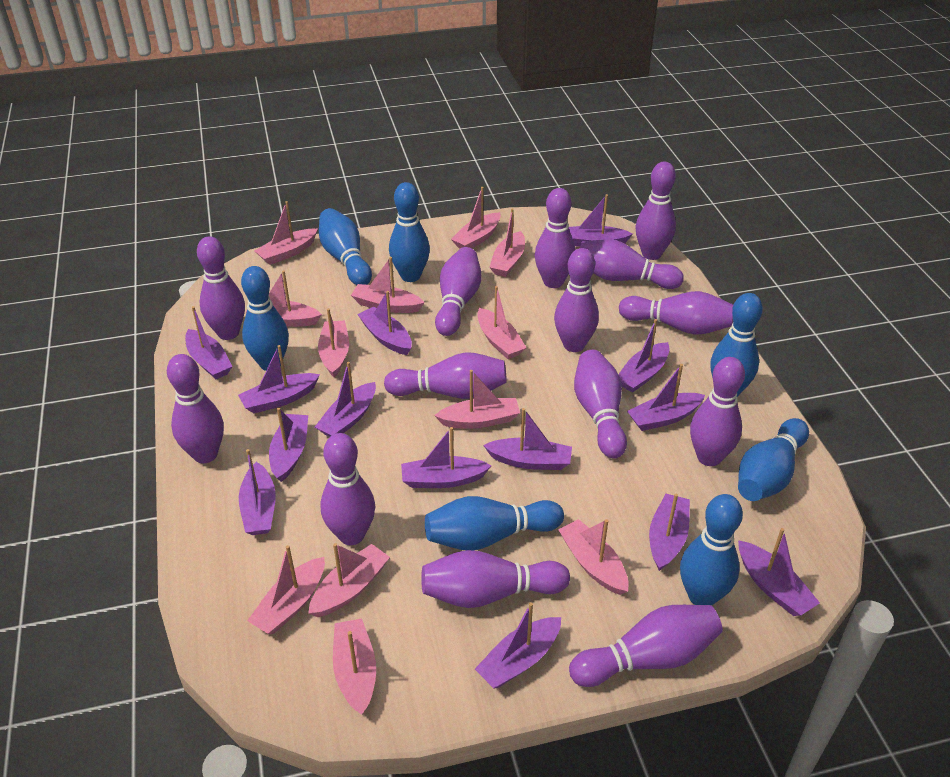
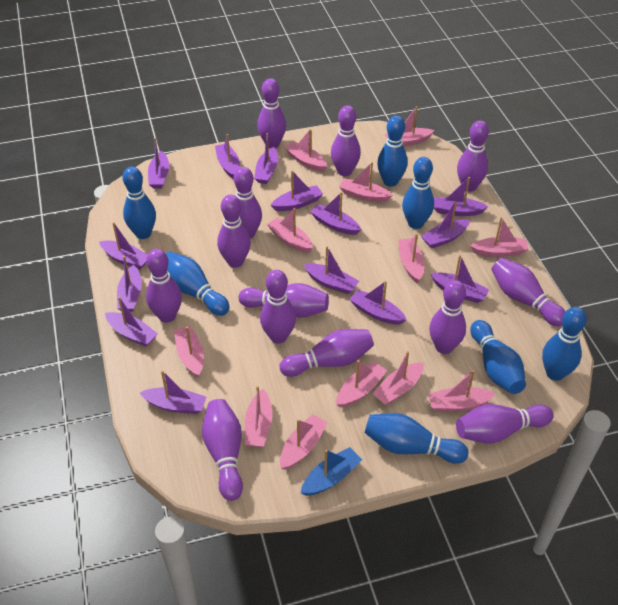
blue boat: none = 0 -> [301,447,362,496] = 1
purple bowling pin: [167,354,224,463] [197,236,245,340] [320,433,375,545] [384,352,507,399] [421,550,570,608] [435,247,481,336] [535,188,576,288] [554,248,599,352] [569,605,723,687] [574,350,627,458] [580,239,684,289] [619,291,733,335] [636,162,676,260] [690,357,745,466] = 14 -> [146,249,182,323] [202,399,243,501] [217,195,251,268] [234,167,262,239] [239,283,329,318] [257,78,286,148] [260,270,296,344] [280,329,374,377] [331,105,361,176] [429,280,466,354] [456,404,554,444] [457,120,489,192] [492,258,565,326] = 13

